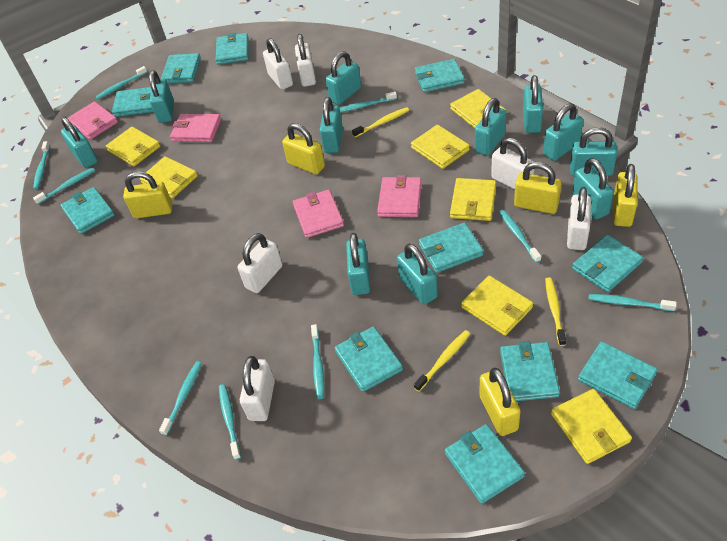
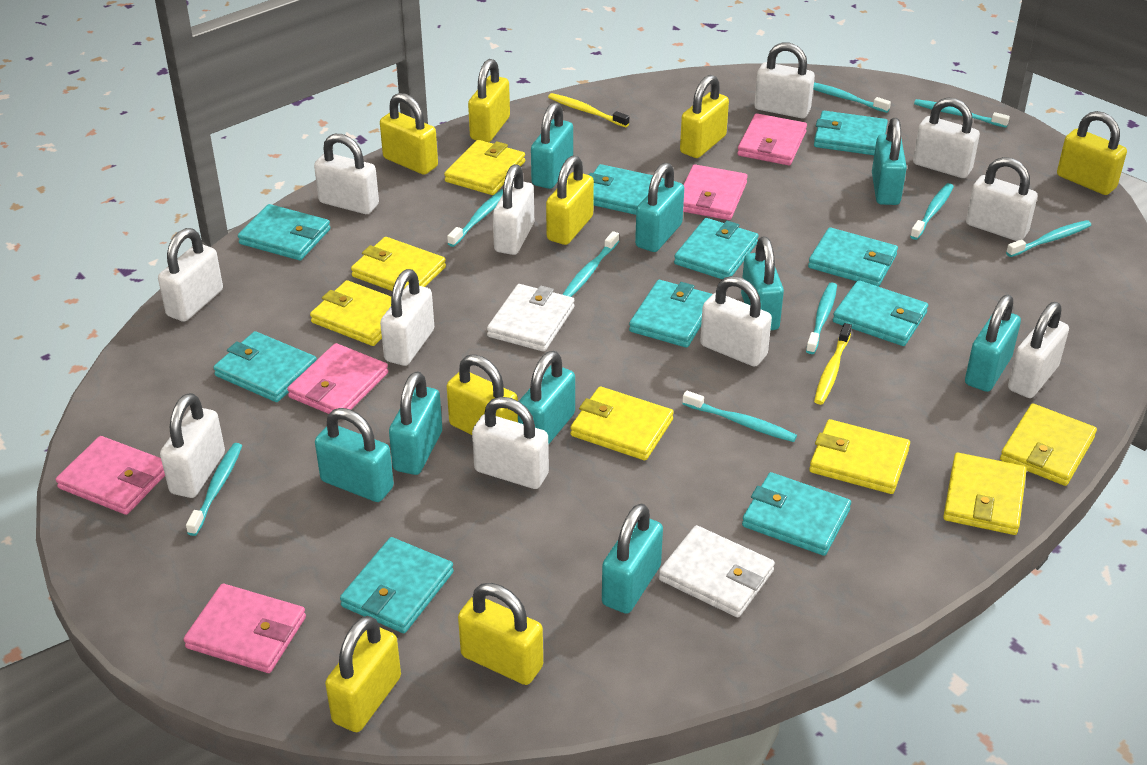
pink wallet: [68,102,118,140] [170,114,221,142] [293,190,344,238] [377,175,422,217] = 4 -> [56,436,165,515] [183,584,306,673] [287,343,388,414] [683,164,748,220] [737,113,807,165] = 5
turquoise padlock: [61,117,98,168] [149,70,174,123] [319,97,343,153] [326,51,361,105] [346,233,370,295] [397,243,438,305] [475,98,506,156] [523,75,543,133] [543,104,583,161] [570,127,617,176] [572,158,614,219] = 11 -> [315,408,394,502] [389,371,442,475] [518,351,575,445] [531,102,573,189] [602,503,663,614] [635,163,684,252] [741,237,784,330] [872,118,907,205] [965,295,1021,392] = 9
turquoise wallet: [61,187,115,234] [112,87,154,117] [161,53,201,84] [216,33,249,65] [335,326,403,392] [415,59,465,92] [419,223,484,273] [445,424,525,504] [500,341,560,401] [572,235,643,292] [578,341,657,409] = 11 -> [213,331,317,402] [238,204,330,260] [340,537,454,633] [589,164,664,215] [629,280,712,348] [674,218,759,280] [742,472,851,556] [808,227,898,287] [814,111,888,155] [833,280,928,346] = 10
white padlock: [238,233,282,293] [240,356,275,421] [263,38,293,90] [295,34,316,87] [491,138,534,190] [567,187,591,250] = 6 -> [158,228,223,322] [160,393,225,498] [314,134,379,214] [380,269,434,366] [472,397,549,489] [493,164,534,255] [700,276,772,367] [754,43,815,118] [913,97,980,178] [966,157,1037,241] [1008,302,1069,398] = 11
white wallet: none = 0 -> [487,284,575,352] [658,525,775,618] = 2
yellow padlock: [123,171,172,218] [282,123,325,174] [480,368,520,436] [514,162,561,214] [613,164,638,227] = 5 -> [325,616,401,732] [380,93,438,175] [447,354,518,435] [458,583,543,685] [468,59,510,142] [546,156,594,245] [680,75,729,158] [1057,111,1127,195] = 8
yellow toothbrush: [352,107,409,137] [414,330,470,392] [545,277,566,346] = 3 -> [548,93,629,127] [814,323,852,405] = 2

